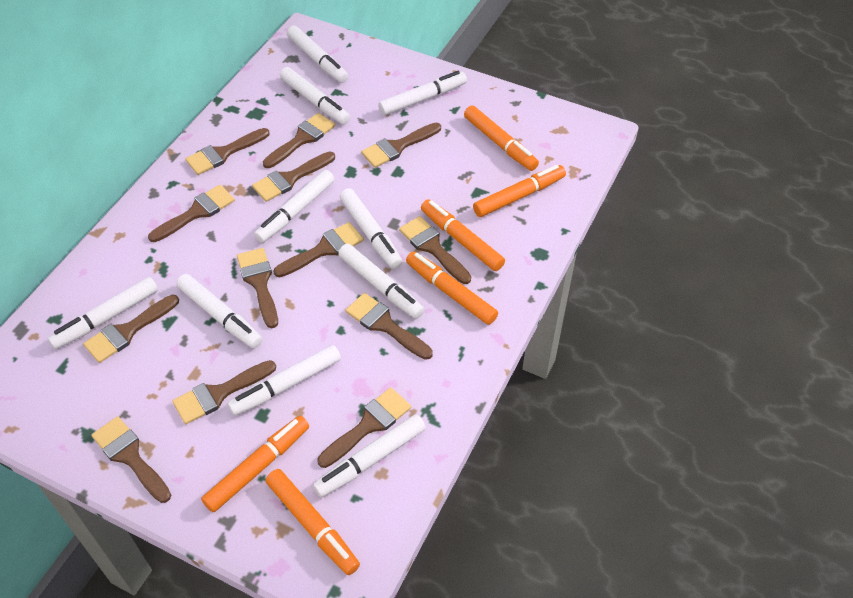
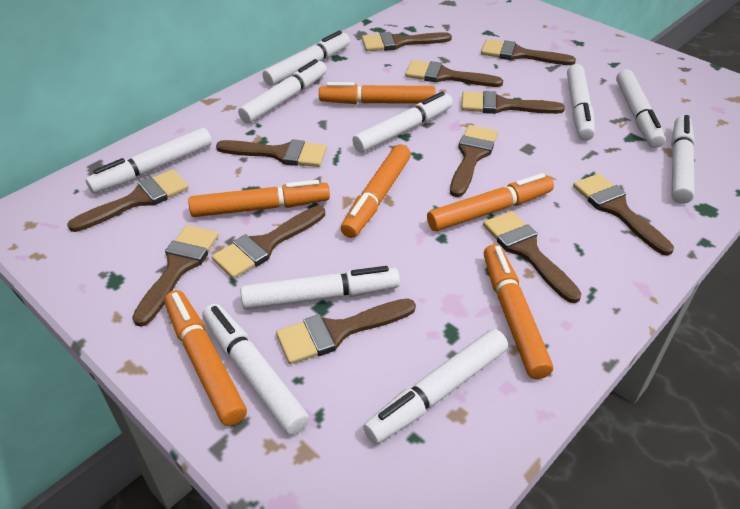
brown brush: [83,295,179,363] [91,416,171,503] [148,185,235,242] [172,360,276,424] [185,128,270,175] [237,248,278,328] [252,151,335,202] [263,113,336,168] [273,222,364,277] [318,387,411,468] [345,293,433,360] [361,123,441,168] [399,216,471,284] = 13 -> [67,169,189,232] [132,225,219,327] [212,206,325,279] [216,139,327,167] [276,299,416,364] [362,32,452,51] [405,60,503,87] [450,125,498,197] [461,91,565,114] [481,39,576,65] [483,211,582,303] [573,173,674,256] = 12

